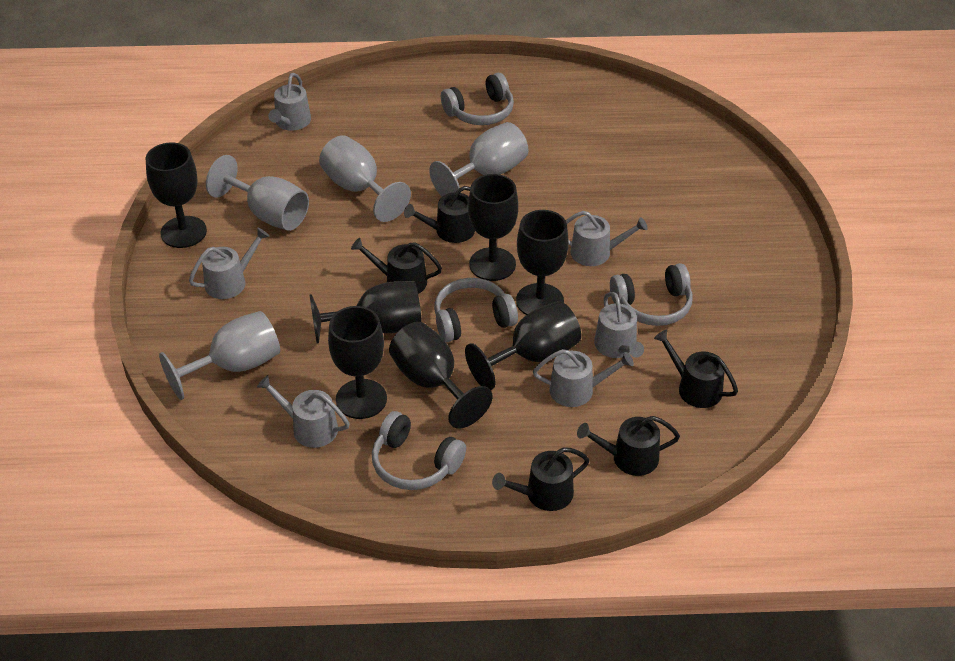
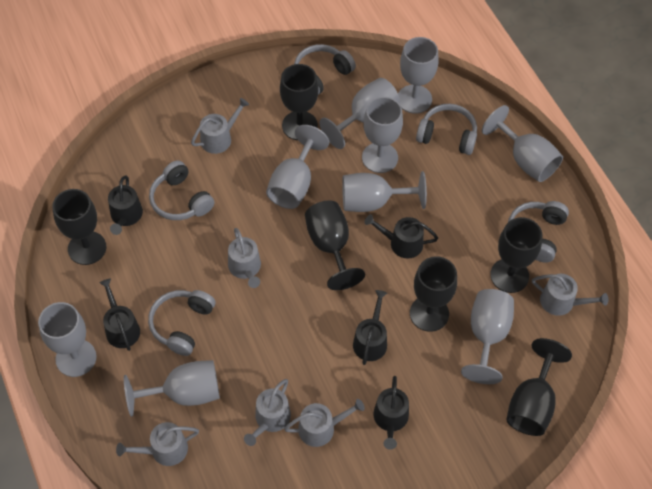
black goblet: [146,143,207,248] [310,281,422,344] [328,306,387,419] [389,322,492,429] [465,301,581,390] [468,174,518,281] [516,210,569,315] = 7 -> [52,189,106,265] [280,64,319,140] [305,200,365,290] [410,256,457,332] [490,217,542,293] [506,338,572,436] = 6
grey goblet: [159,311,280,400] [206,155,309,231] [319,135,411,222] [429,122,528,196] = 4 -> [38,302,97,377] [124,360,220,417] [266,125,329,209] [320,78,400,149] [342,171,427,212] [362,97,403,173] [398,37,439,114] [461,289,514,384] [482,105,563,182] = 9
grey headphones: [372,411,466,490] [434,278,518,342] [441,73,514,125] [610,263,693,326] = 4 -> [148,290,215,356] [149,160,215,220] [294,44,356,95] [416,104,477,155] [508,201,569,263] = 5

